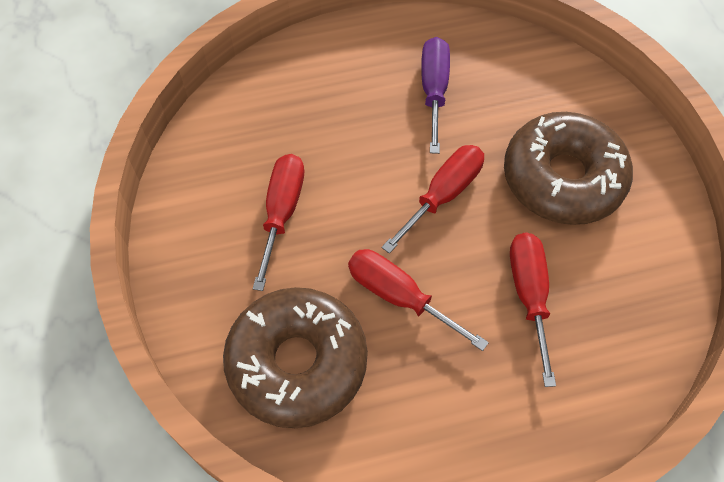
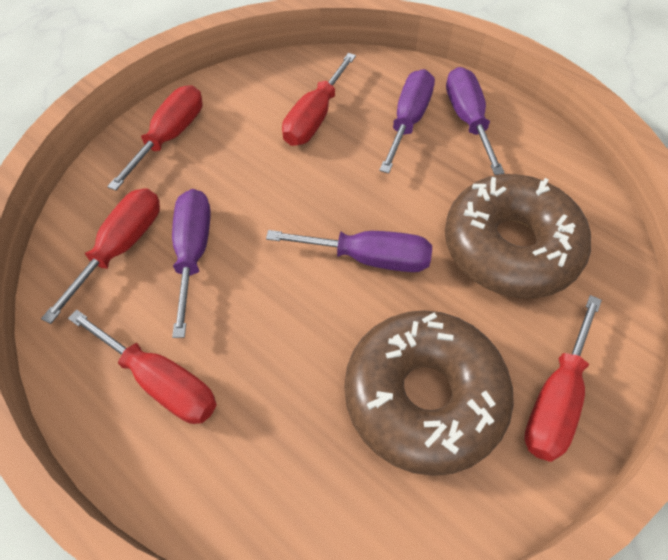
purple screwdriver: [421,37,450,154] = 1 -> [172,189,211,338] [266,230,432,272] [379,69,435,173] [446,67,505,175] = 4
red screwdriver: [253,154,304,291] [348,249,489,351] [382,145,484,254] [510,232,556,387] = 4 -> [41,188,160,324] [68,310,217,424] [107,85,203,191] [282,53,356,146] [524,295,602,462] = 5

